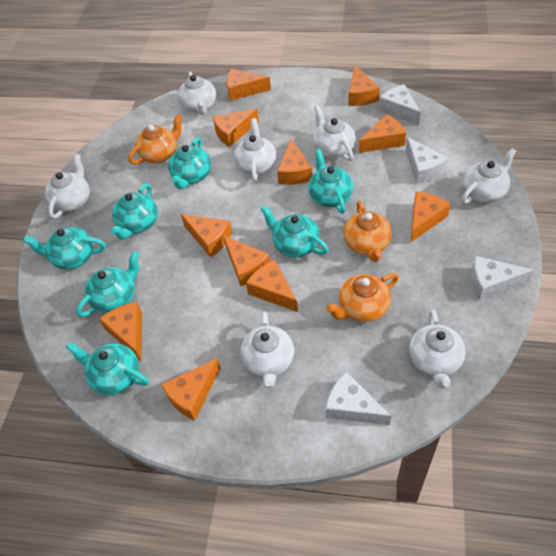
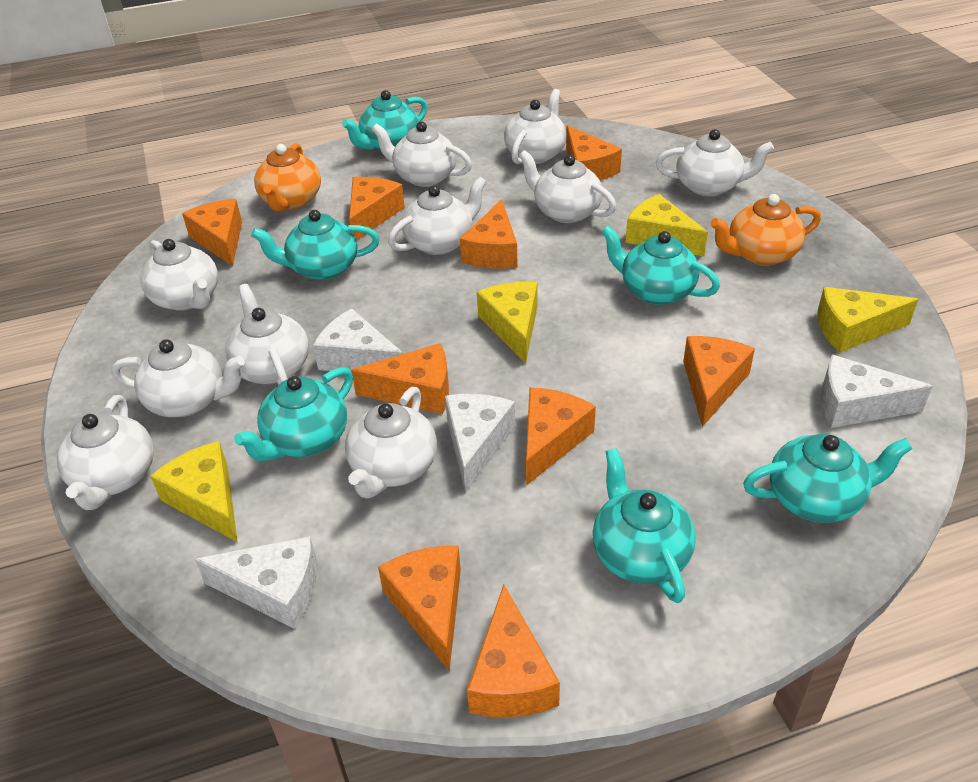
orange cheese: [99,302,142,361] [161,358,221,421] [181,214,232,257] [213,109,259,147] [223,235,270,286] [227,69,271,101] [246,260,298,312] [277,139,313,185] [348,66,380,106] [359,114,406,153] [410,191,451,243] = 11 -> [182,199,242,267] [349,177,405,240] [351,343,449,414] [378,546,461,671] [460,199,518,269] [467,585,560,718] [526,387,596,486] [566,125,622,181] [683,336,755,427] = 9
orange teapot: [128,114,182,164] [326,273,399,322] [343,201,392,262] = 3 -> [254,143,321,211] [711,194,821,266] = 2
turquoise teapot: [23,227,106,270] [66,342,149,395] [76,251,139,317] [111,183,158,240] [168,137,211,189] [261,205,328,257] [308,149,353,214] = 7 -> [234,367,353,461] [251,210,380,280] [342,90,428,152] [593,448,696,603] [601,226,720,305] [743,434,913,523] = 6
white teapot: [45,154,90,219] [178,72,216,115] [234,118,276,181] [241,311,294,388] [313,105,356,161] [409,309,466,388] [461,148,516,204] = 7 -> [57,395,154,510] [112,339,245,417] [140,239,218,311] [225,284,309,385] [345,387,437,498] [372,122,472,187] [388,177,486,255] [504,89,567,164] [519,150,616,223] [656,129,774,197] = 10
yellow cheese: none = 0 -> [150,441,238,542] [477,282,537,363] [625,194,708,256] [817,287,918,353] = 4

